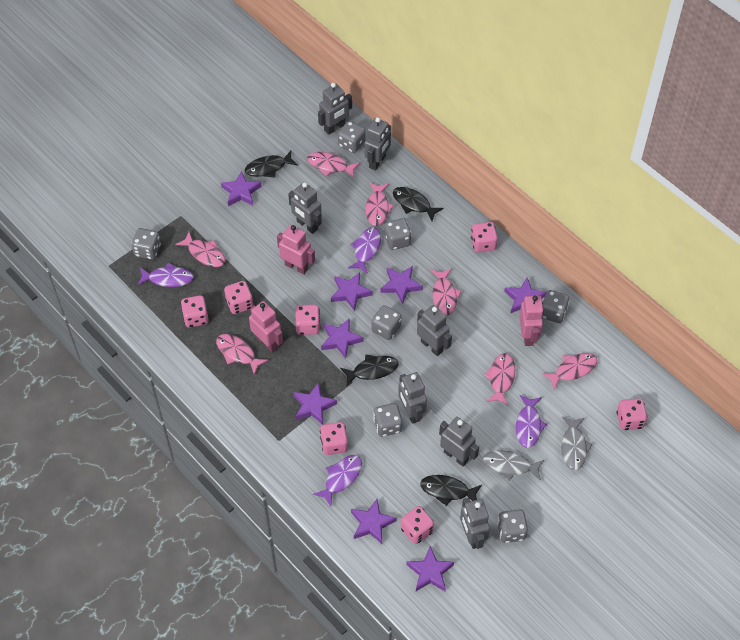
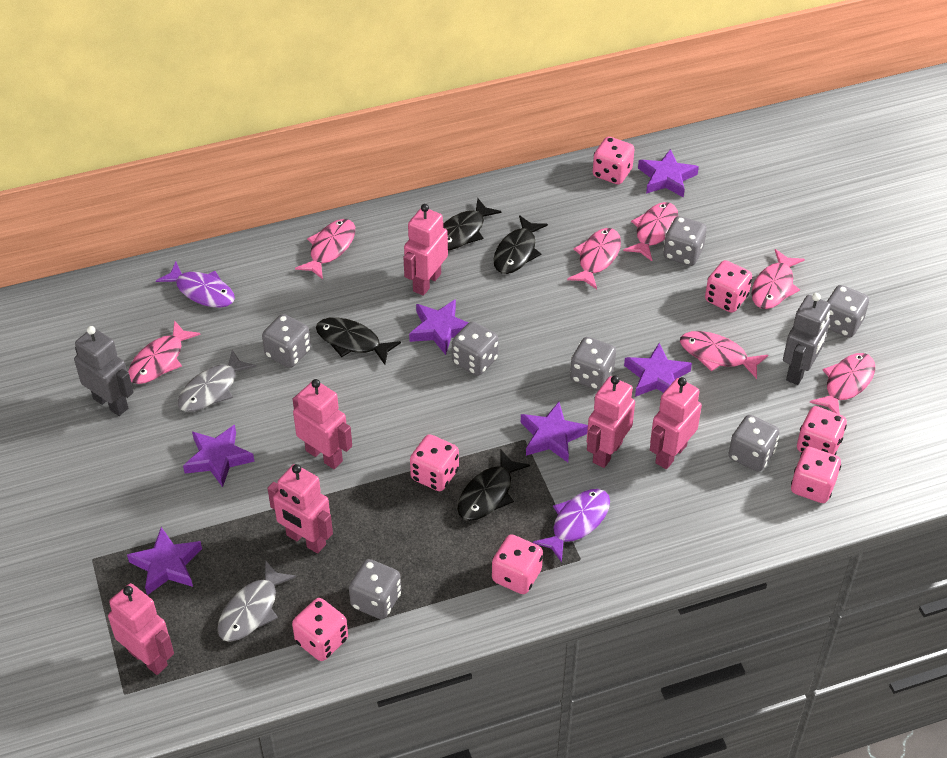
grey robot: [288,182,322,234] [318,83,352,135] [364,117,391,171] [398,372,427,424] [417,305,452,356] [439,417,479,466] [460,498,490,549] = 7 -> [74,326,134,416] [783,293,831,385] = 2
pink robot: [249,301,283,353] [277,225,315,275] [519,296,544,346] = 3 -> [108,583,174,675] [267,464,333,553] [293,379,352,469] [403,204,448,296] [587,376,635,468] [650,377,702,469] = 6
purple fish: [137,263,194,287] [313,455,362,506] [348,227,381,274] [516,395,547,448] = 4 -> [156,262,235,308] [533,489,610,562] = 2
purple star: [221,171,262,206] [293,382,337,425] [321,318,363,359] [331,272,373,311] [351,499,397,544] [381,266,423,304] [406,546,454,591] [504,278,547,313] = 8 -> [127,527,202,595] [183,424,255,487] [409,299,468,355] [521,402,588,462] [624,343,692,397] [638,149,699,198] = 6

